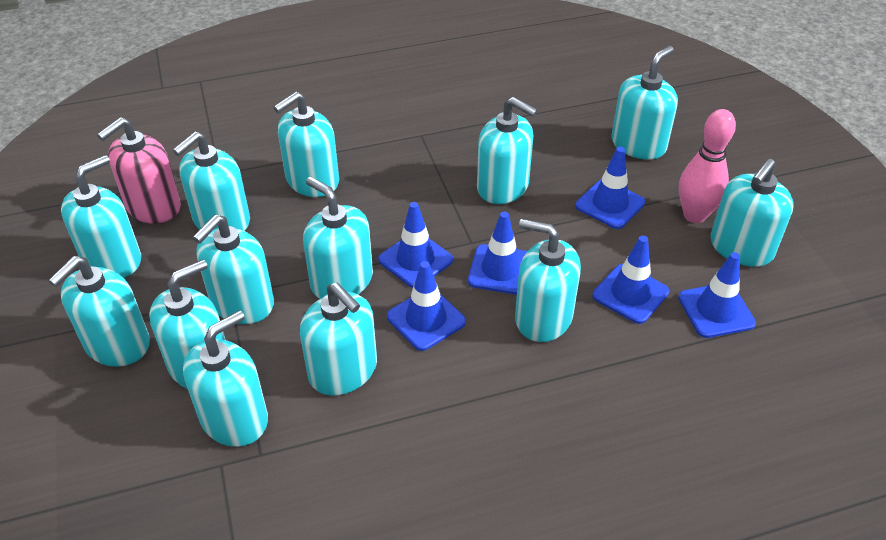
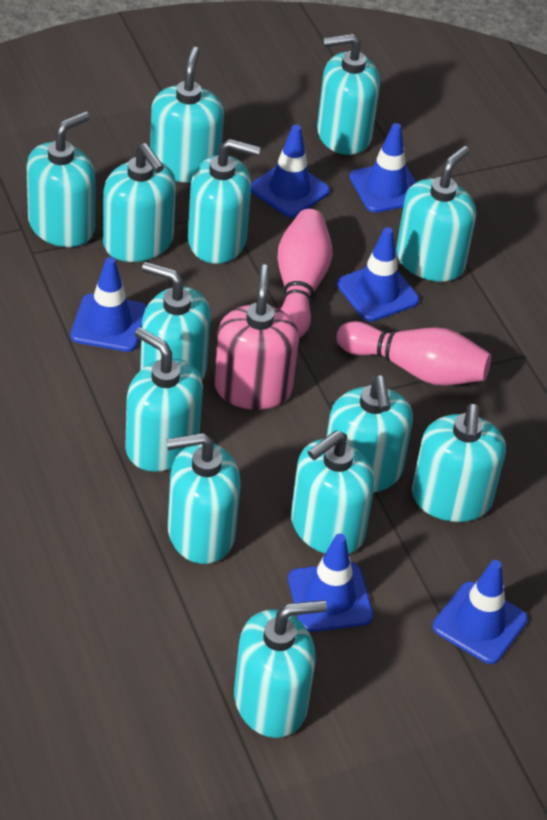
pink bowling pin: [679,109,736,223] = 1 -> [277,209,333,338] [336,321,491,386] = 2

